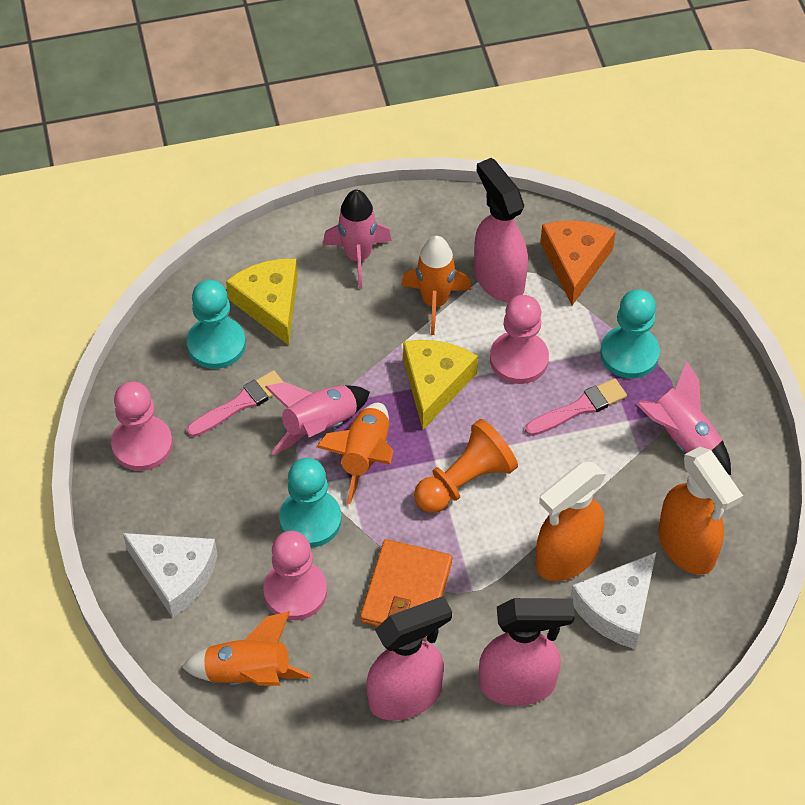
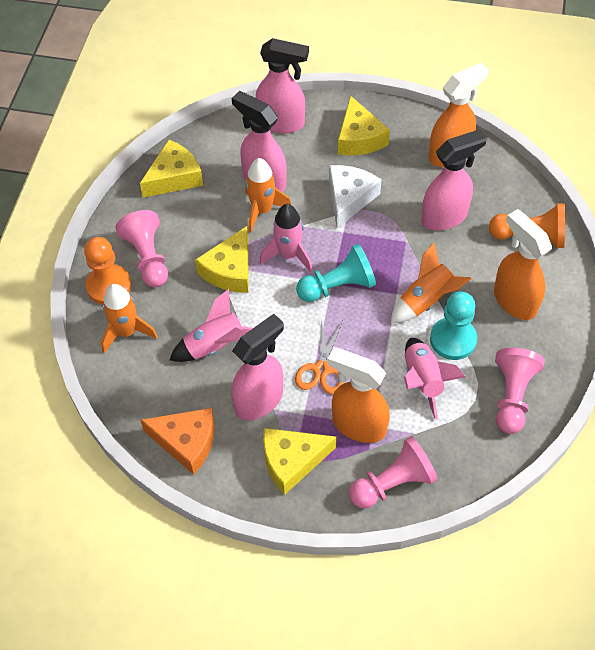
orange pawn: [414,419,518,513] = 1 -> [84,237,131,305] [489,203,565,248] = 2
orange scissors: none = 0 -> [295,319,344,394] = 1
orange spray bottle: [536,462,606,581] [658,447,743,575] = 2 -> [327,347,390,443] [429,62,489,167] [494,209,552,320] = 3
orange wallet: [360,539,452,639] = 1 -> none = 0
pink brush: [187,370,283,437] [525,378,627,436] = 2 -> none = 0
pink spray bottle: [366,596,452,721] [474,158,528,302] [479,598,575,706] = 3 -> [231,314,284,420] [232,91,287,192] [256,38,309,133] [421,129,487,231] = 4
turquoise pawn: [187,280,246,369] [279,458,342,547] [600,289,660,378] = 3 -> [296,244,376,302] [430,291,477,360] = 2
white cheese: [123,533,217,618] [570,552,656,649] = 2 -> [329,165,382,228] = 1
yellow cheese: [226,259,298,345] [403,340,478,430] = 2 -> [140,140,203,198] [195,226,248,293] [263,428,336,495] [338,95,390,155] = 4

